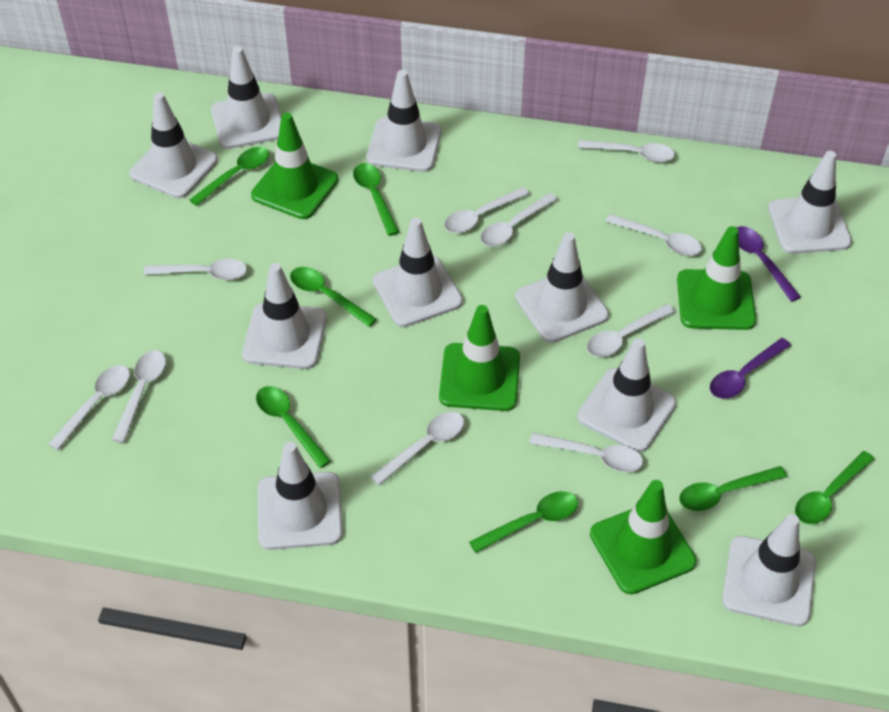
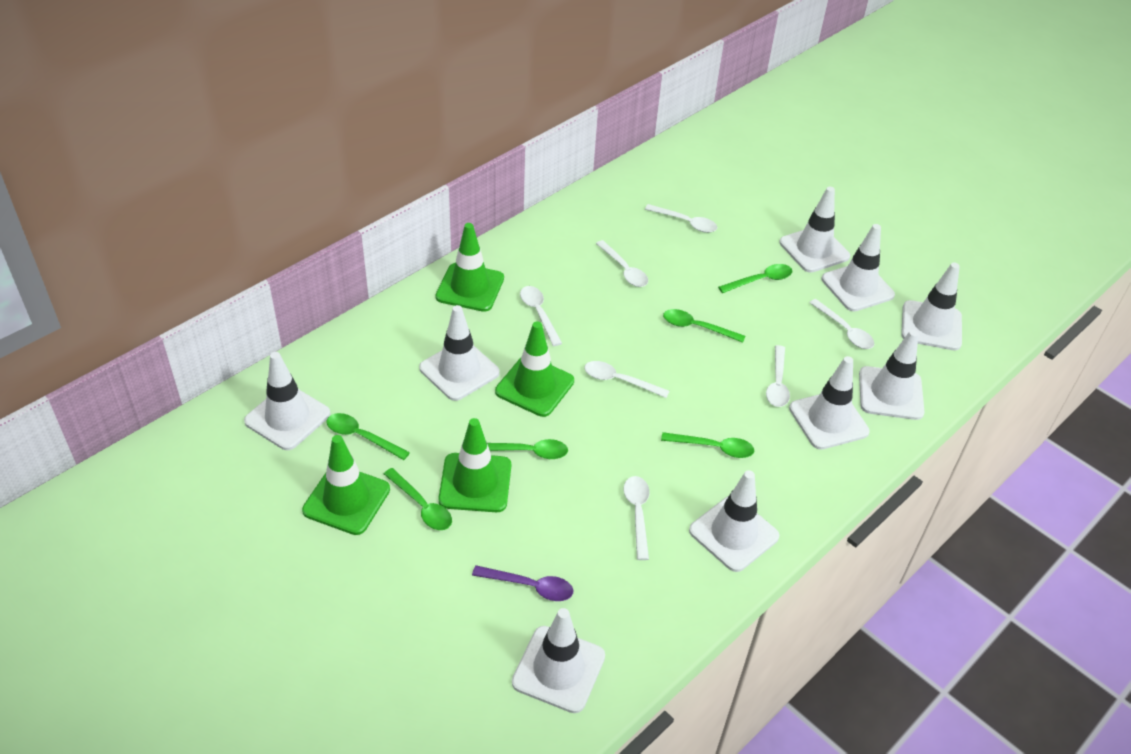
green spoon: [190,147,269,206] [256,386,331,468] [290,267,377,327] [353,163,399,236] [469,491,578,553] [679,466,787,511] [795,451,875,524] = 7 -> [327,413,410,460] [384,468,452,530] [487,439,568,459] [661,432,754,458] [663,309,745,343] [718,264,793,293] = 6
purple spoon: [710,338,791,399] [736,226,801,302] = 2 -> [472,565,573,601] = 1
white spoon: [48,365,130,450] [112,350,166,443] [143,259,247,280] [370,412,464,485] [444,187,529,233] [480,193,558,247] [530,433,643,472] [578,140,675,163] [587,304,675,357] [605,214,702,256] = 10 -> [520,286,562,346] [584,361,669,398] [596,240,648,287] [624,476,650,560] [645,204,718,233] [766,345,790,407] [809,299,874,349] = 7
white traffic cone: [129,92,218,198] [211,46,281,149] [242,263,327,369] [258,442,343,550] [366,70,442,172] [373,218,463,327] [515,232,609,343] [577,338,676,452] [722,514,816,626] [768,151,852,254] = 10 -> [244,352,331,450] [419,305,500,401] [512,608,605,713] [689,470,779,572] [779,187,850,272] [789,356,870,450] [822,224,895,311] [859,330,924,420] [901,262,962,351] = 9

